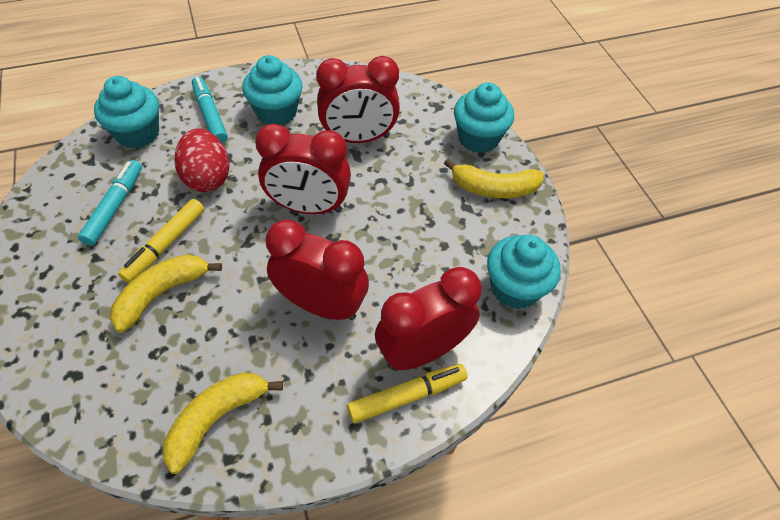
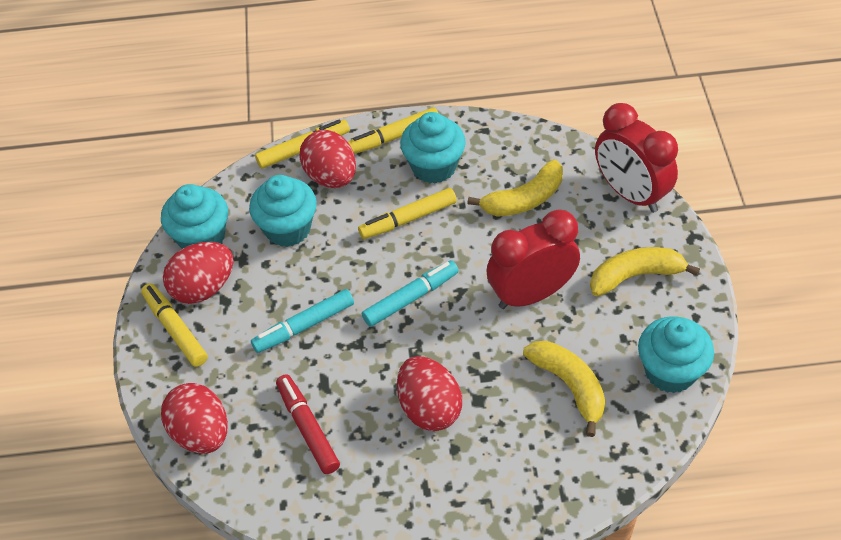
red clock: [255,124,351,214] [266,219,369,320] [316,56,400,143] [375,267,482,370] = 4 -> [487,209,580,309] [595,103,678,213] = 2
red egg: [174,128,230,192] = 1 -> [161,383,228,454] [163,242,233,304] [299,130,356,188] [397,356,462,431] = 4
red marker: none = 0 -> [276,374,340,474] = 1
yellow marker: [118,199,204,283] [347,364,468,423] = 2 -> [141,283,208,367] [255,119,350,169] [348,107,438,154] [358,188,457,239] = 4

